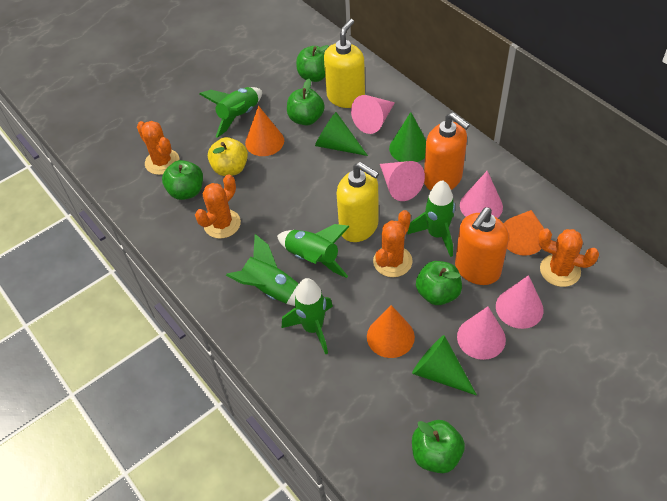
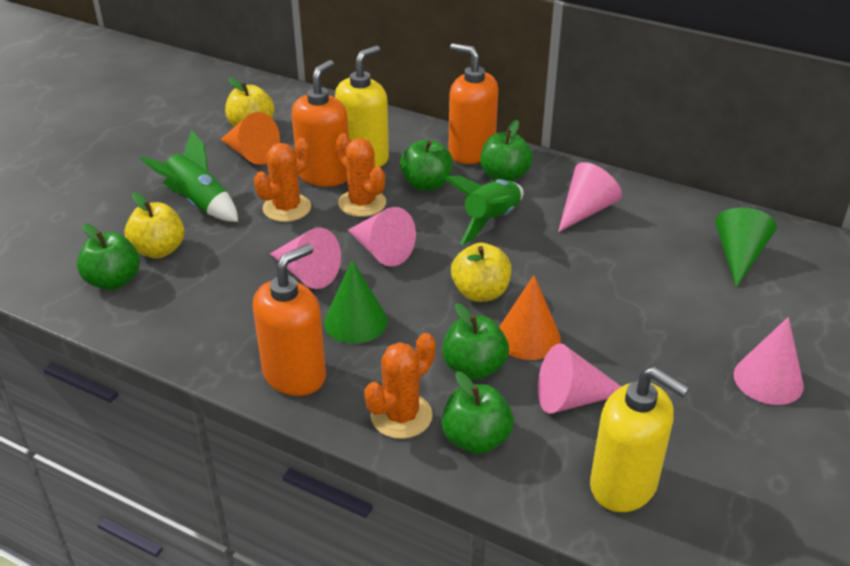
green cone: [315,112,368,156] [389,112,426,162] [412,335,477,396] = 3 -> [324,260,388,344] [715,208,777,288] = 2
green rocket: [200,87,262,138] [226,234,299,306] [277,224,350,278] [282,278,333,355] [407,180,455,257] = 5 -> [140,130,238,222] [444,175,524,245] = 2
orange cactus: [137,121,179,175] [195,174,241,239] [373,210,413,277] [538,228,599,287] = 4 -> [254,138,311,222] [336,133,386,217] [364,333,436,439] = 3
orange cone: [245,106,284,156] [367,305,415,358] [504,210,544,256] = 3 -> [220,112,280,165] [499,275,561,360] = 2
orange soap dispenser: [424,113,470,191] [455,207,509,285] = 2 -> [253,244,326,396] [291,60,349,187] [448,43,498,164] = 3
yellow apple: [208,137,248,176] = 1 -> [124,192,184,259] [225,78,274,127] [451,243,512,302] = 3

